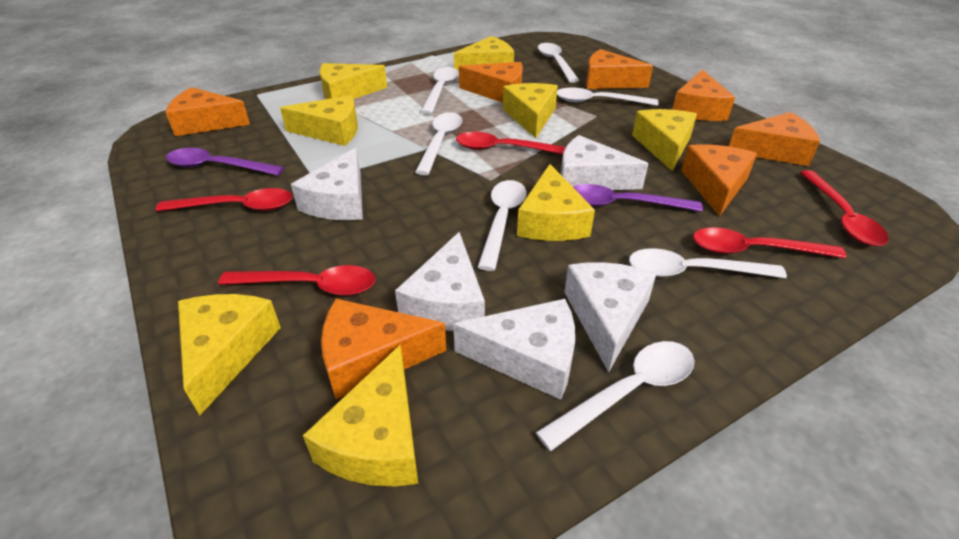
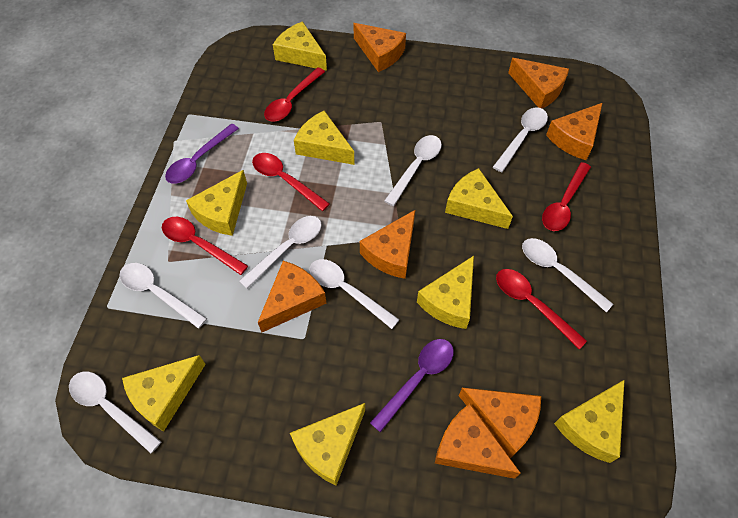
white cheese: [291,148,363,220] [395,232,485,331] [453,299,575,400] [561,135,649,190] [564,262,657,372] = 5 -> none = 0

